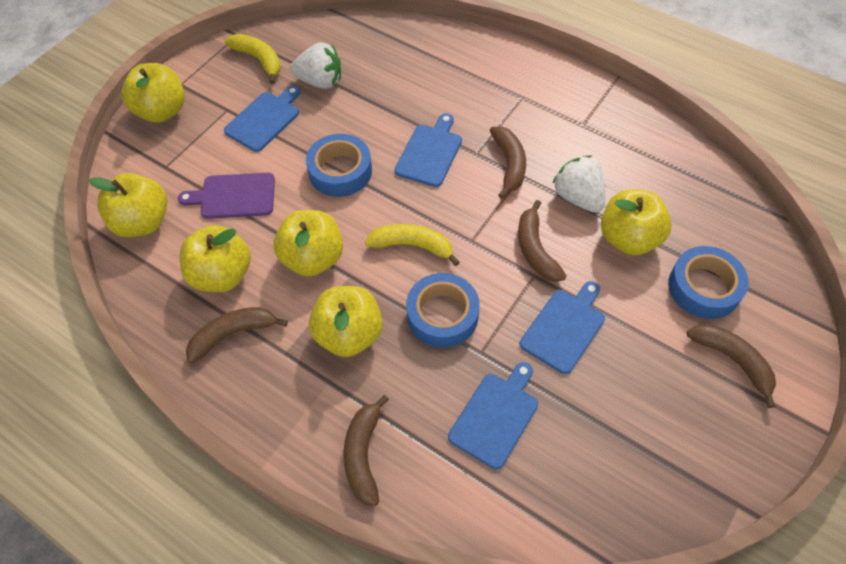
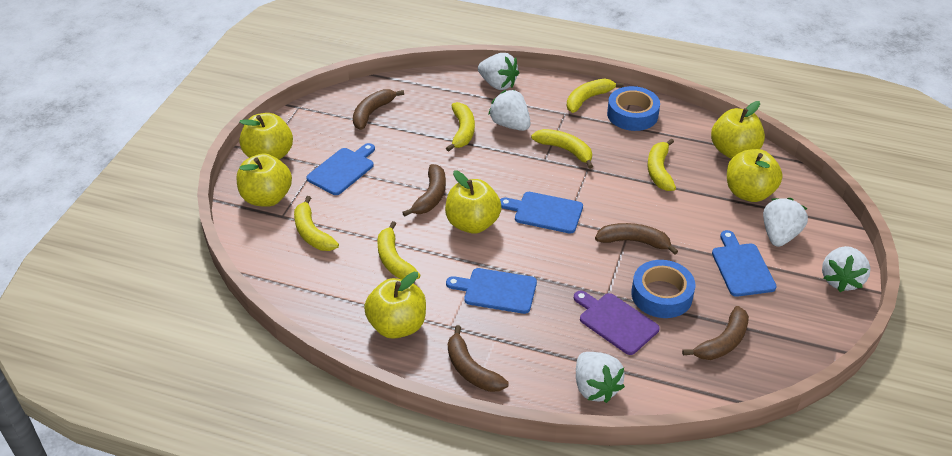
blue tape: [306,134,372,197] [406,273,480,348] [668,246,749,319] = 3 -> [607,86,660,131] [631,260,695,318] = 2
white strawberry: [290,42,341,89] [552,155,605,213] = 2 -> [478,53,519,90] [488,90,531,131] [576,352,625,403] [763,198,808,247] [822,246,870,292] = 5
yellow banana: [225,34,281,84] [365,224,460,266] = 2 -> [294,196,339,251] [377,221,420,280] [446,102,475,152] [531,129,593,169] [567,78,624,113] [648,139,676,191] = 6

